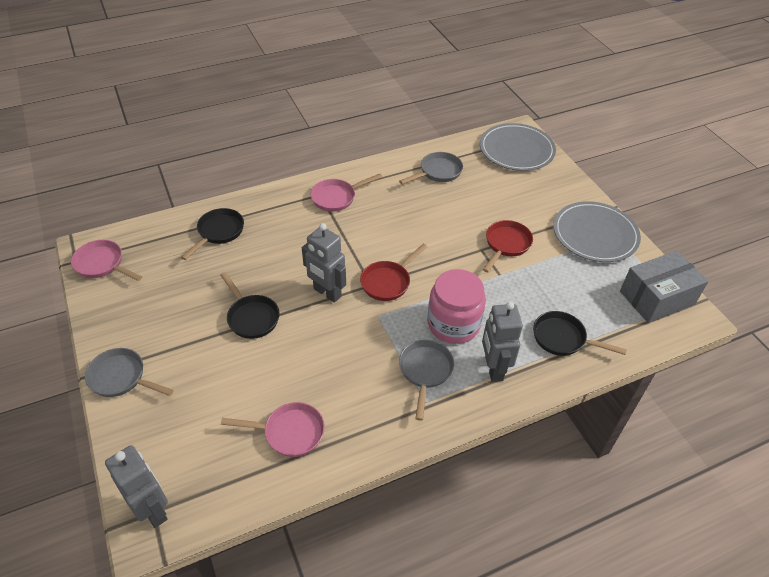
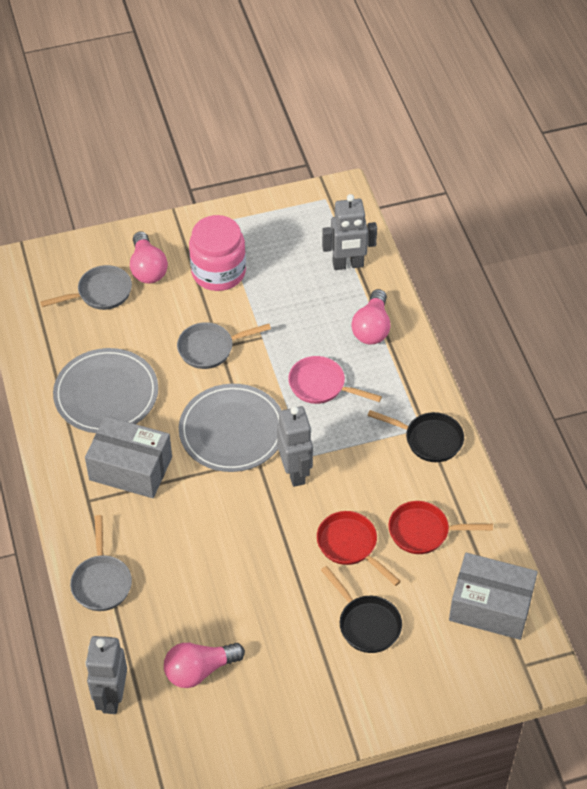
black pan: [181,208,244,260] [220,272,280,339] [533,311,627,356] = 3 -> [321,566,402,653] [367,410,464,462] = 2
grey box: [620,250,709,323] = 1 -> [85,416,172,498] [449,552,538,640] = 2
pink light bulb: none = 0 -> [130,231,168,284] [164,643,245,688] [351,289,391,345] = 3
pink pan: [71,240,142,281] [221,402,325,457] [311,174,382,212] = 3 -> [288,356,382,404] = 1

